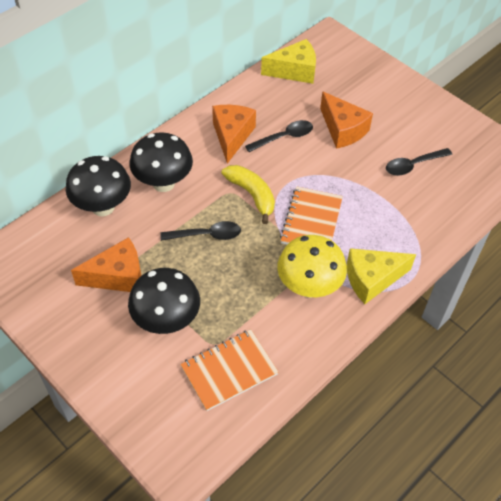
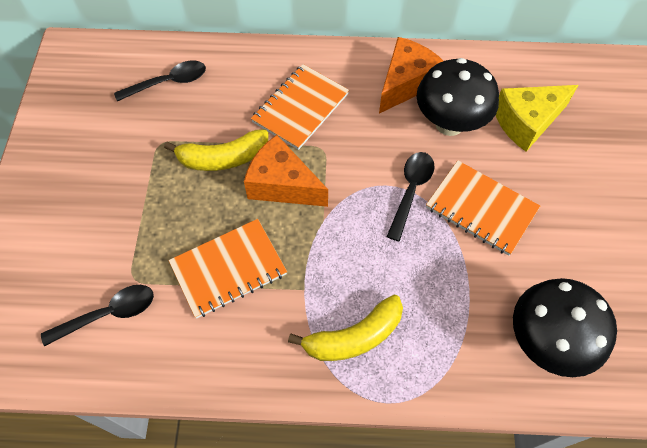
black mushroom: [66,156,131,216] [128,268,200,334] [130,132,193,192] = 3 -> [417,58,499,136] [513,278,617,377] = 2
orange cheese: [71,237,142,292] [212,105,256,164] [320,91,373,149] = 3 -> [244,135,328,207] [379,37,443,113] = 2
orange notebook: [180,329,278,411] [280,186,343,245] = 2 -> [169,219,287,318] [251,64,349,150] [426,160,540,256] = 3
yellow banana: [221,165,275,224] = 1 -> [164,129,268,171] [288,295,403,361] = 2
yellow cheese: [261,39,316,84] [347,248,416,304] = 2 -> [496,85,578,152] = 1
yellow mushroom: [277,235,347,298] = 1 -> none = 0

